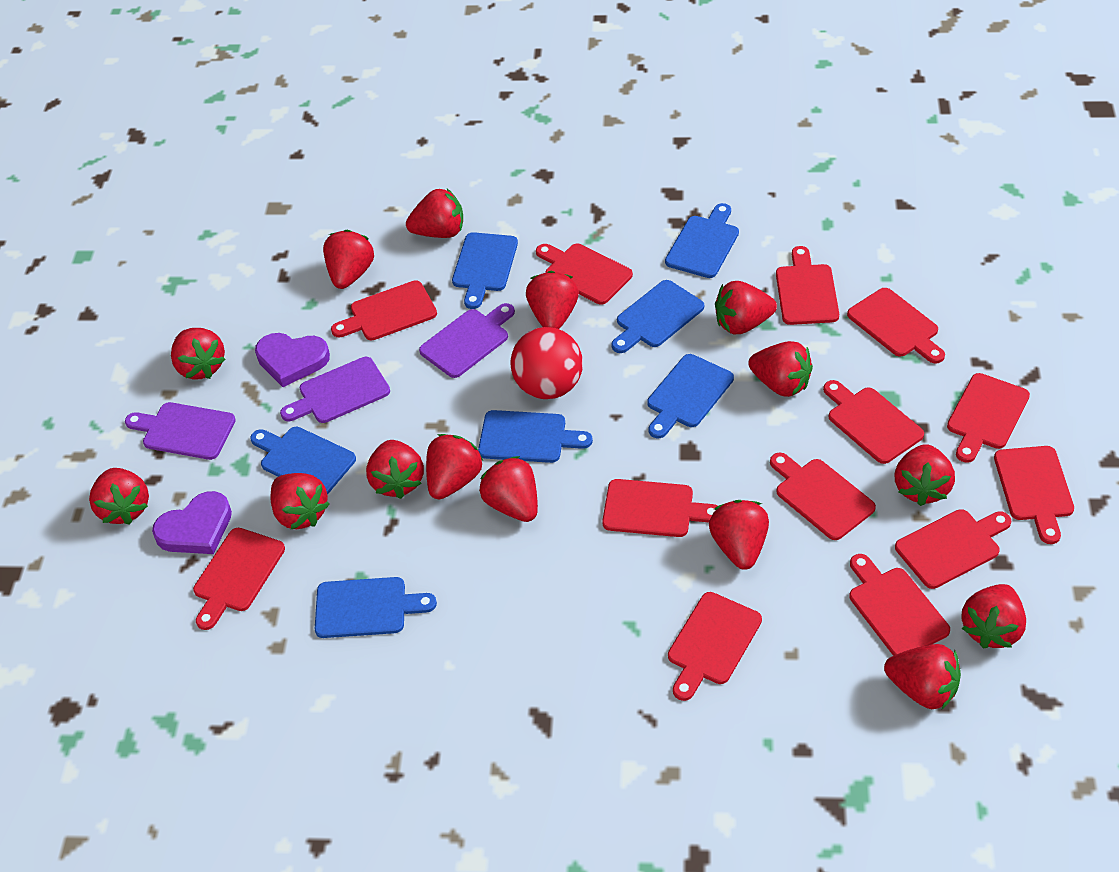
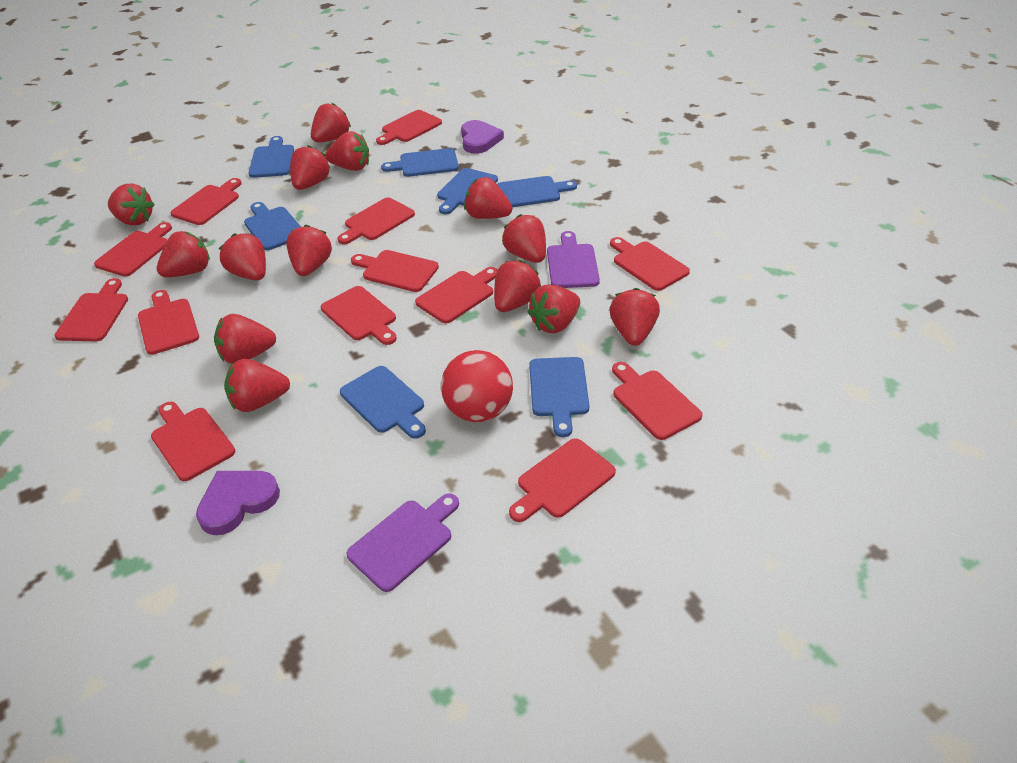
purple cutting board: [125,402,236,460] [280,357,390,423] [419,303,515,378] = 3 -> [347,493,459,592] [547,231,600,288] = 2
red strawberry: [89,468,149,525] [171,328,226,379] [271,473,330,529] [323,230,374,289] [366,440,424,499] [406,189,463,238] [426,434,483,500] [480,456,538,522] [526,271,579,329] [709,500,769,570] [715,281,777,334] [748,341,813,397] [884,644,961,709] [895,444,955,506] [961,584,1026,649] = 15 -> [108,184,155,226] [157,231,210,277] [214,314,276,364] [219,233,266,281] [224,359,290,412] [286,225,332,276] [290,145,330,190] [311,102,351,143] [325,131,369,171] [464,177,512,219] [494,260,541,312] [502,214,546,263] [527,285,580,333] [610,288,660,346] = 14

